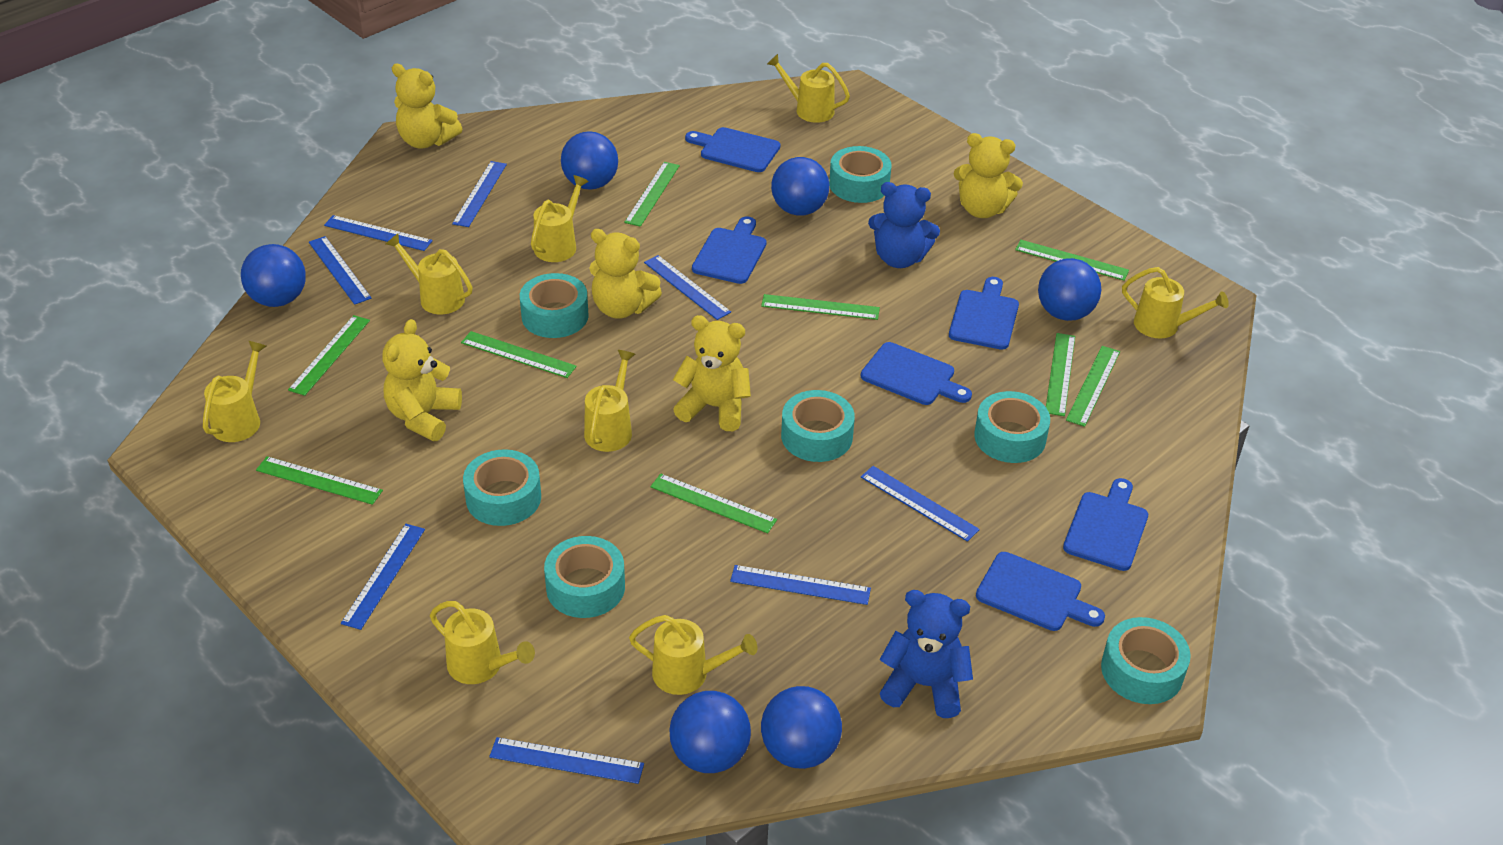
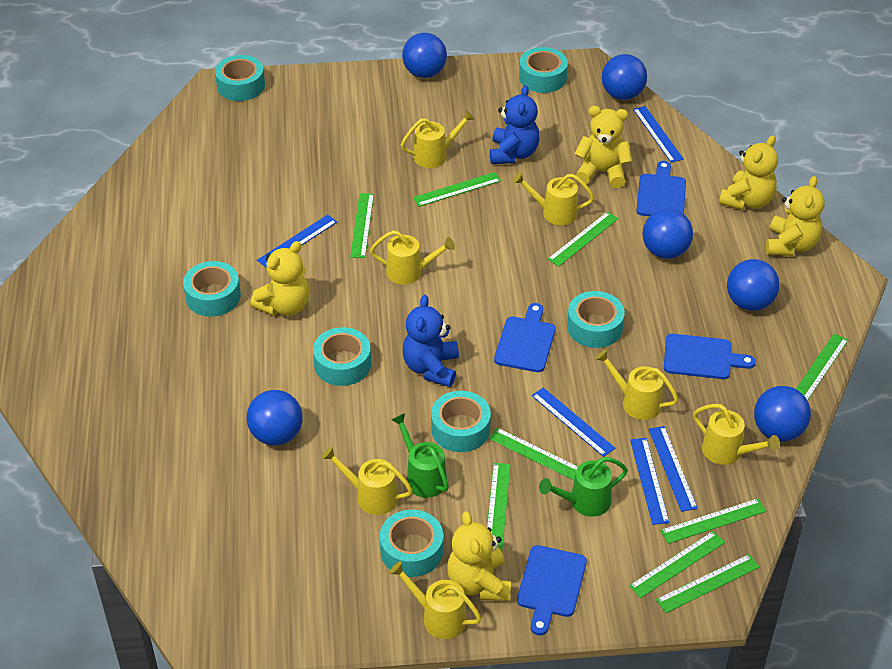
blue cutting board: [685,127,780,172] [692,216,766,284] [861,342,972,405] [949,277,1019,350] [976,552,1105,631] [1063,478,1148,571] = 6 -> [494,303,556,372] [517,545,587,635] [637,161,686,216] [664,334,756,379] = 4
blue ruler: [309,236,372,305] [324,215,433,251] [341,524,425,630] [452,161,507,227] [489,737,644,784] [644,255,731,320] [730,565,871,605] [861,466,980,542] = 8 -> [257,215,337,268] [532,388,615,457] [630,438,669,525] [633,106,684,163] [649,426,698,512] = 5
green watering can: none = 0 -> [391,413,449,498] [539,457,628,517] = 2
yellow watering can: [203,341,266,442] [386,234,472,314] [430,601,535,684] [531,175,589,262] [584,350,635,452] [629,615,757,695] [767,54,850,123] [1122,267,1229,338] = 8 -> [322,446,413,515] [370,230,455,285] [389,561,482,639] [401,110,475,168] [513,172,594,225] [595,349,678,420] [693,404,780,465] = 7

